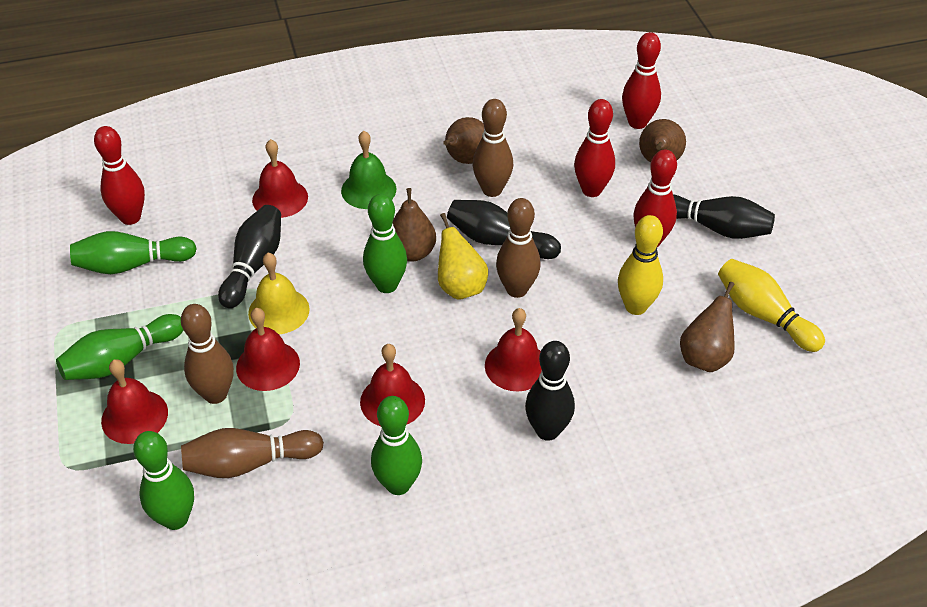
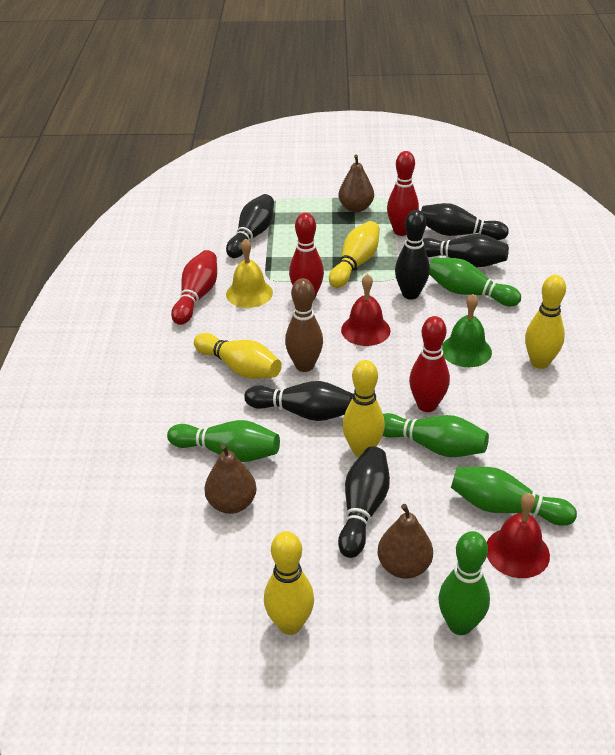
black bowling pin: [218,205,281,308] [447,200,561,259] [525,341,575,441] [673,194,775,239] = 4 -> [226,194,274,258] [244,381,353,421] [338,446,390,558] [395,210,430,299] [421,203,509,240] [423,234,509,267] = 6
brown bowling pin: [181,304,234,404] [181,428,324,478] [473,99,513,197] [496,198,541,298] = 4 -> [285,278,323,372] = 1
brown pear: [393,188,436,262] [443,117,485,164] [639,119,686,163] [680,282,735,372] = 4 -> [204,444,257,514] [339,154,374,212] [378,504,433,579] = 3
red bell: [101,359,168,444] [236,308,300,391] [252,139,308,218] [360,344,425,426] [485,308,542,391] = 5 -> [341,274,391,346] [487,493,550,578] = 2
yellow bowling pin: [618,215,663,315] [718,259,825,352] = 2 -> [194,333,282,379] [264,531,314,635] [329,221,380,288] [342,360,385,457] [525,275,566,369] = 5
yellow pear: [438,213,488,300] = 1 -> none = 0

